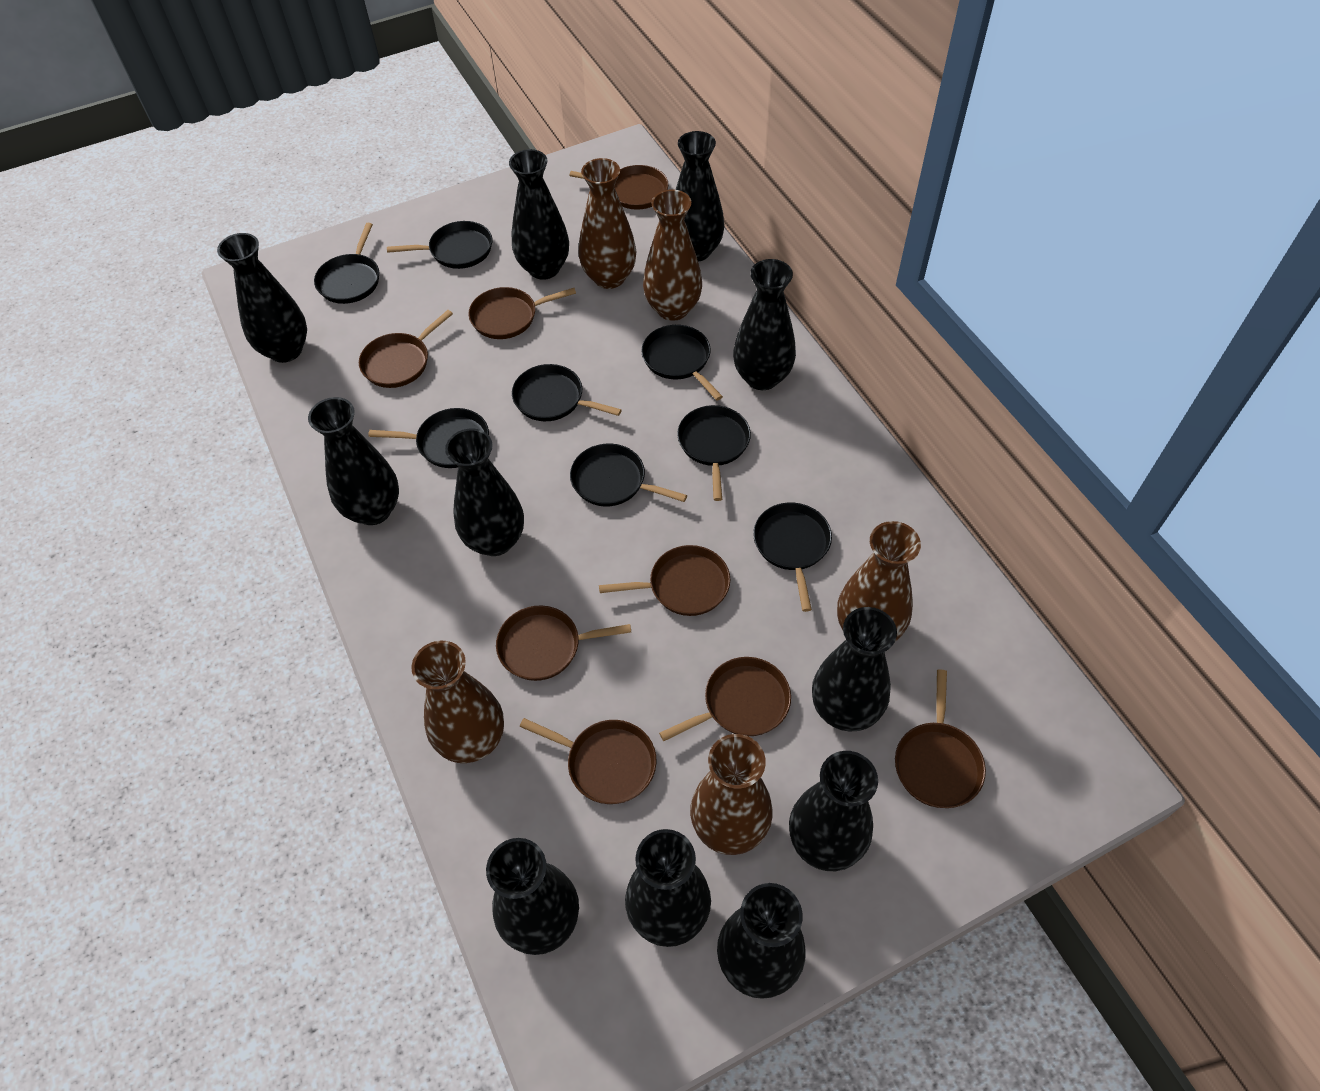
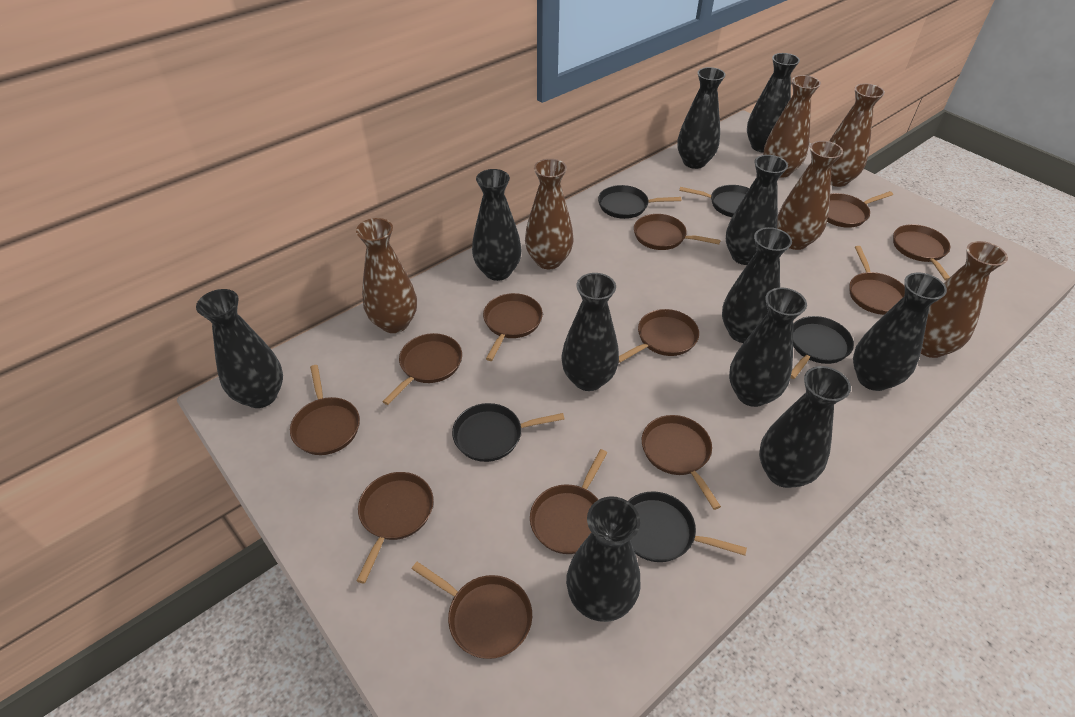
black pan: [314,223,379,304] [368,408,489,468] [387,221,492,269] [512,364,622,421] [570,444,687,507] [641,325,723,401] [677,405,751,501] [753,503,832,612] = 8 -> [452,403,564,462] [598,185,681,219] [628,491,747,562] [679,185,749,217] [790,316,854,379] = 5
brown pan: [359,310,453,388] [468,287,576,339] [496,606,631,681] [520,718,656,804] [569,165,668,210] [599,545,730,616] [659,657,791,741] [895,669,986,808] = 8 -> [290,365,360,455] [357,472,434,584] [382,333,462,405] [412,562,532,659] [483,293,543,361] [530,449,607,554] [619,309,699,363] [634,214,721,250] [642,415,721,510] [827,191,893,228] [849,246,905,315] [893,224,950,281] = 12
brown vase: [411,641,504,763] [578,158,637,289] [643,189,702,321] [690,734,773,855] [837,521,921,641] = 5 -> [356,218,417,333] [525,159,573,269] [763,75,821,178] [777,141,843,250] [829,84,885,187] [921,241,1008,358] = 6

